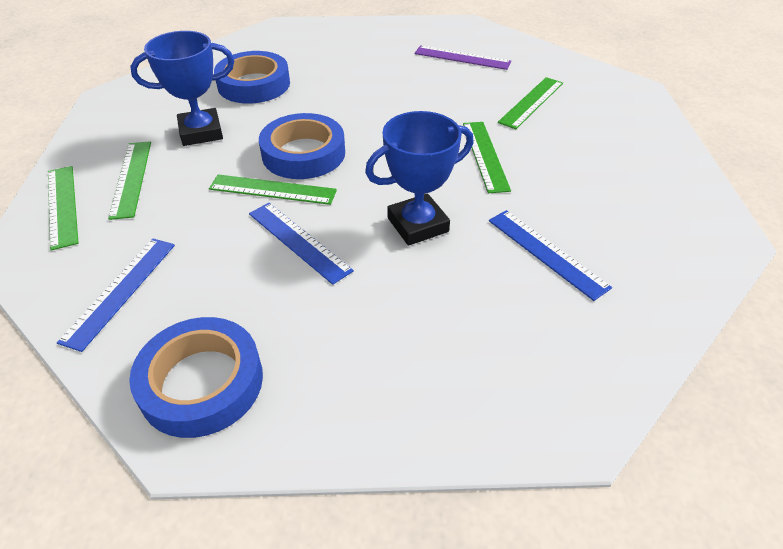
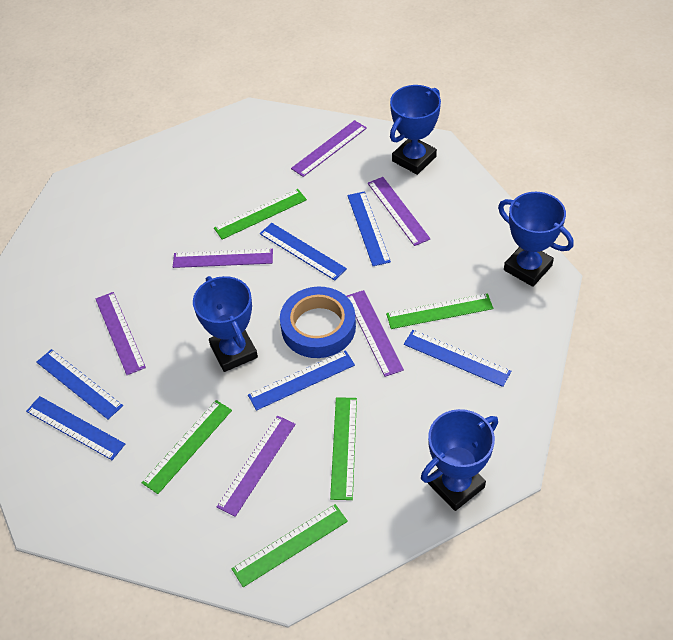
blue ruler: [57,238,175,352] [249,203,354,285] [489,210,612,301] = 3 -> [26,396,125,460] [36,349,123,419] [248,350,355,411] [260,223,347,281] [347,191,391,266] [404,330,511,387] = 6
blue tape: [129,317,263,438] [214,51,290,104] [259,113,345,179] = 3 -> [280,287,356,358] = 1
blue trophy: [130,31,234,146] [365,111,473,246] = 2 -> [193,276,258,372] [390,85,441,175] [421,409,498,511] [498,192,574,287] = 4
purple ruler: [415,45,511,70] = 1 -> [96,292,146,375] [173,249,273,268] [217,416,296,517] [291,120,367,177] [346,290,404,377] [368,177,430,246] = 6

